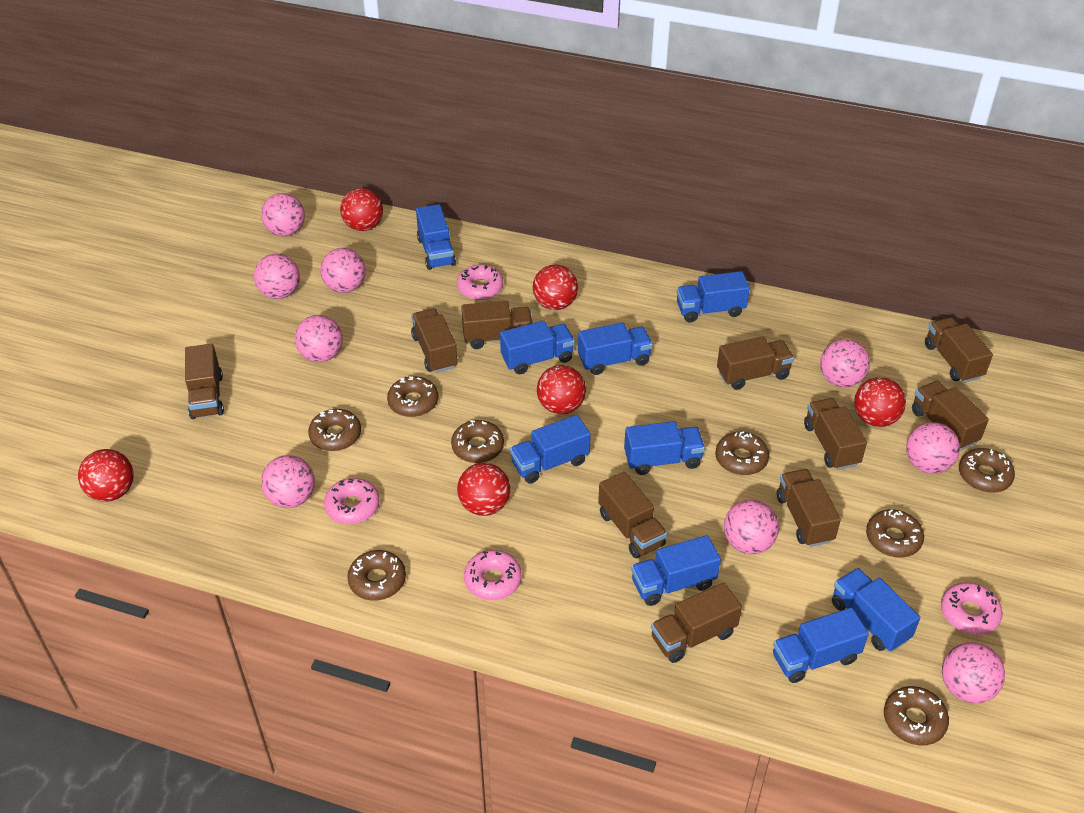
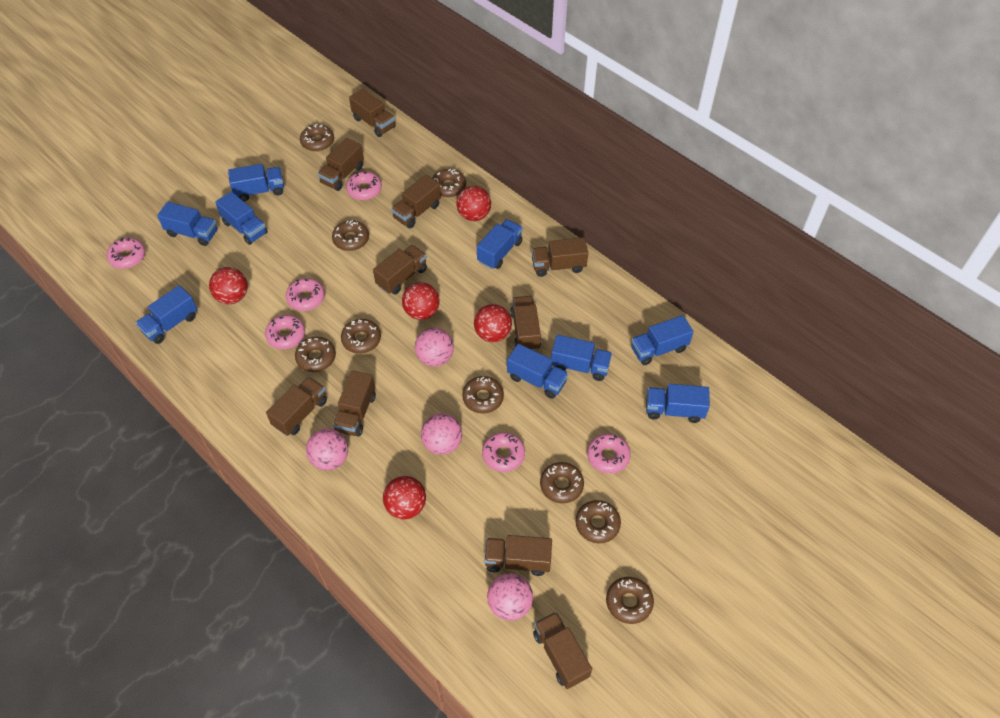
brown donut: [308,409,361,451] [347,550,406,601] [387,376,438,417] [451,420,504,463] [715,431,769,475] [866,509,924,558] [884,686,949,745] [959,448,1015,493] = 8 -> [295,337,336,372] [300,124,334,152] [332,220,369,251] [341,319,381,354] [432,169,466,197] [462,376,504,414] [540,462,584,504] [576,500,621,544] [606,577,654,624] = 9
pink ball: [254,254,300,299] [261,193,305,236] [261,455,315,508] [295,315,343,362] [320,248,366,293] [724,500,779,554] [820,339,870,387] [906,422,960,474] [942,642,1005,703] = 9 -> [306,429,348,471] [415,328,454,367] [421,413,462,455] [487,573,533,621] = 4
pink donut: [324,478,380,524] [457,265,503,300] [464,550,522,600] [941,582,1003,635] = 4 -> [106,238,145,269] [265,315,305,349] [286,278,325,311] [346,172,382,200] [482,432,525,472] [587,434,631,474] = 6
red ball: [78,449,134,502] [340,188,383,231] [457,463,510,516] [533,265,578,310] [537,365,586,414] [854,377,906,427] = 6 -> [209,267,248,304] [383,476,426,519] [402,282,440,320] [456,186,491,221] [474,304,512,342] = 5

